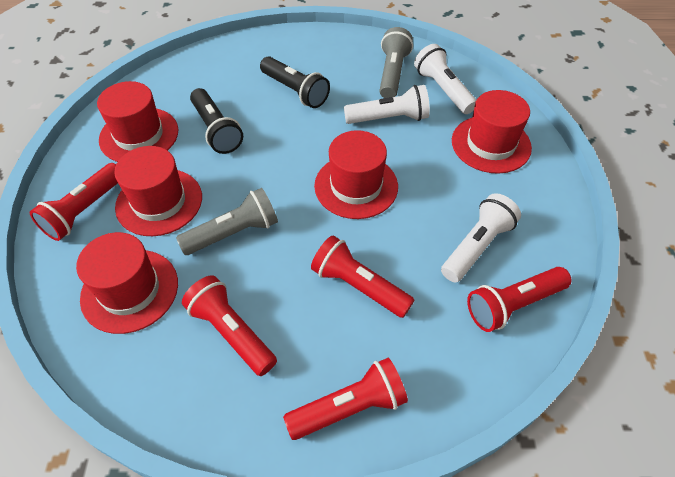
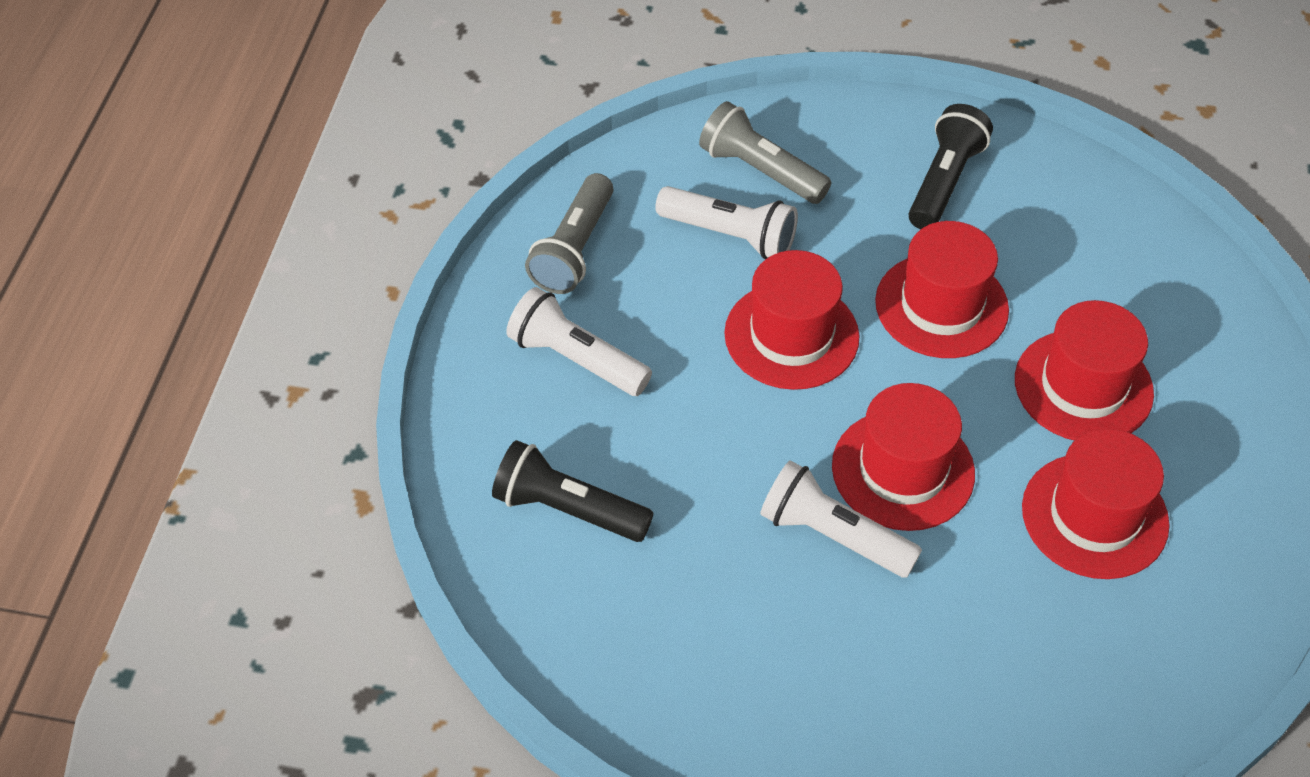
red flashlight: [30,163,118,241] [182,275,277,376] [283,358,408,440] [311,236,414,318] [467,267,571,332] = 5 -> none = 0

